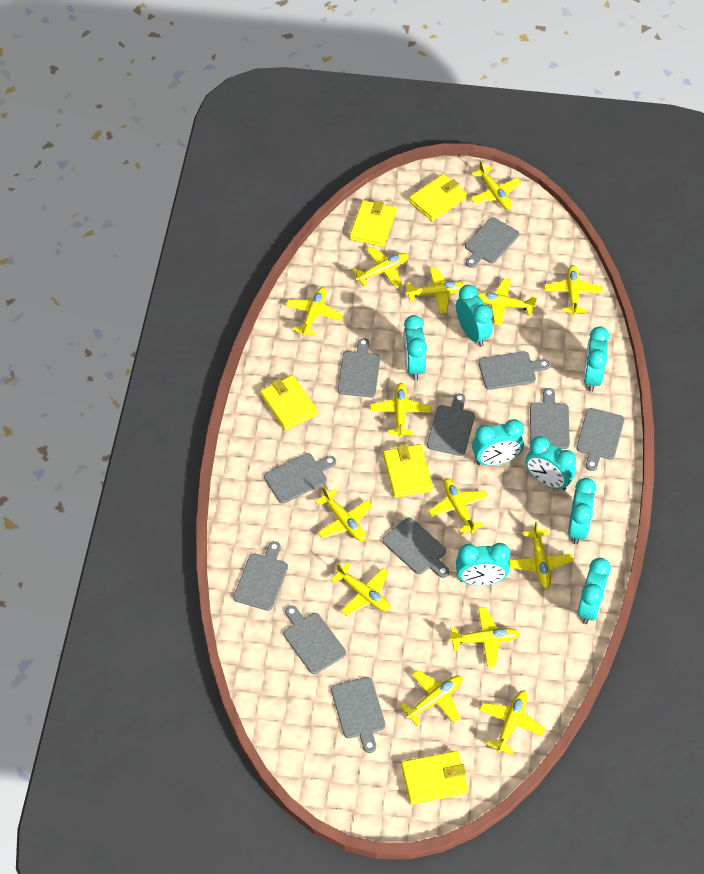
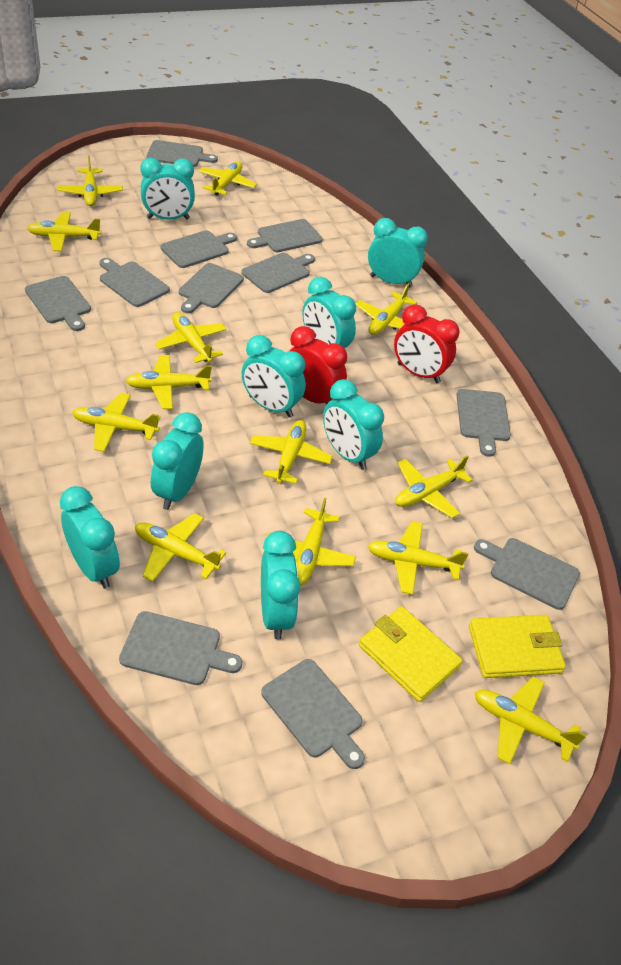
red clock: none = 0 -> [290,326,347,405] [394,304,459,383] = 2
yellow plane: [285,287,343,336] [315,486,372,541] [331,562,390,616] [352,246,409,288] [370,383,431,438] [400,670,463,726] [405,267,466,313] [428,478,489,534] [449,607,520,667] [470,160,521,209] [477,278,537,325] [479,690,545,755] [509,522,573,589] [544,265,603,315] = 14 -> [27,212,101,251] [58,155,123,206] [72,393,160,452] [126,355,212,409] [135,513,226,581] [155,312,227,363] [199,161,257,196] [250,420,333,484] [267,498,356,585] [356,283,417,335] [368,521,469,595] [395,455,473,518] [475,676,586,764] = 13
yellow wallet: [260,375,318,431] [350,200,396,247] [383,444,433,498] [401,751,468,805] [409,174,467,221] = 5 -> [359,606,463,702] [469,615,566,678] = 2

